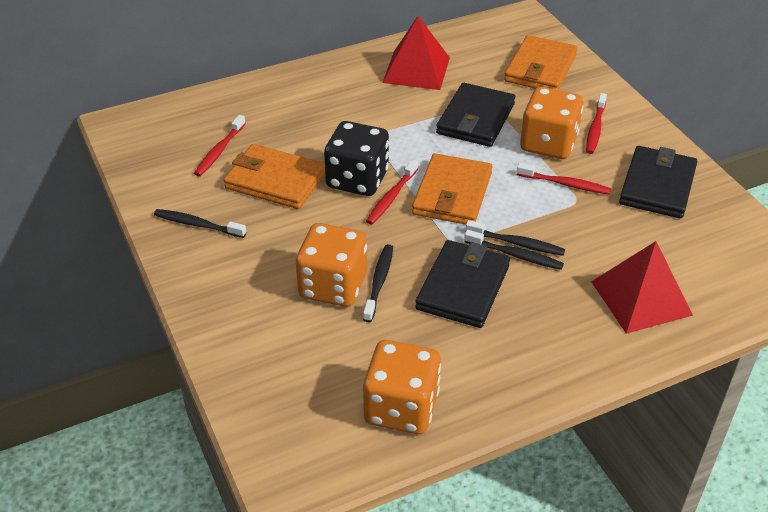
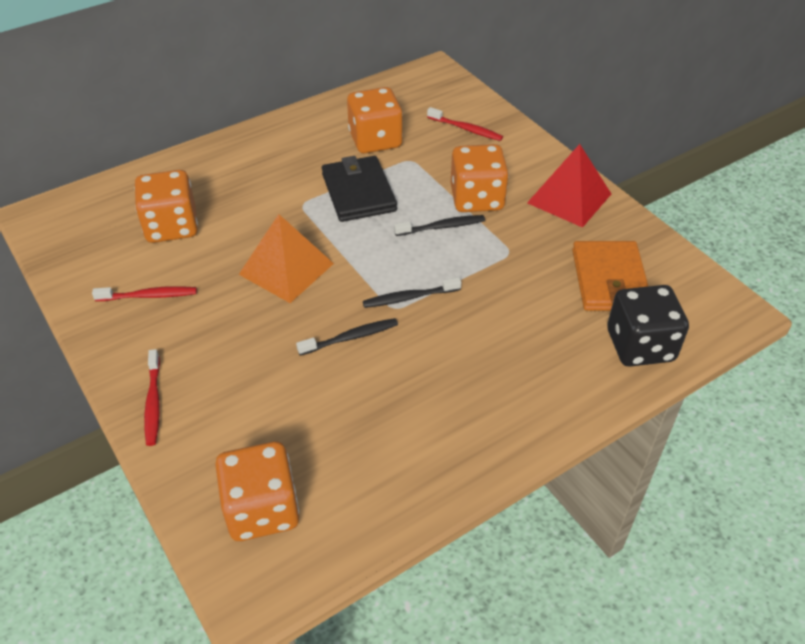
black toothbrush: [154,209,246,238] [363,244,393,322] [464,230,564,270] [466,220,565,256] = 4 -> [296,318,398,356] [363,277,461,308] [394,215,485,236] = 3
black wallet: [415,240,510,328] [436,83,515,147] [619,146,697,219] = 3 -> [322,156,397,222] = 1
orange dice: [296,223,367,307] [363,340,441,434] [520,87,583,159] = 3 -> [134,170,198,243] [215,441,299,541] [347,87,403,154] [451,144,509,212] = 4
orange pyramid: none = 0 -> [239,214,334,303] = 1
orange wallet: [224,144,325,209] [412,153,492,225] [504,35,578,90] = 3 -> [572,241,648,311] = 1
red pyramid: [382,16,450,90] [591,241,693,334] = 2 -> [527,144,611,228] = 1
red toothbrush: [194,115,246,176] [366,159,418,224] [517,163,612,195] [586,93,607,154] = 4 -> [92,286,197,301] [144,349,160,446] [427,107,503,141] = 3

